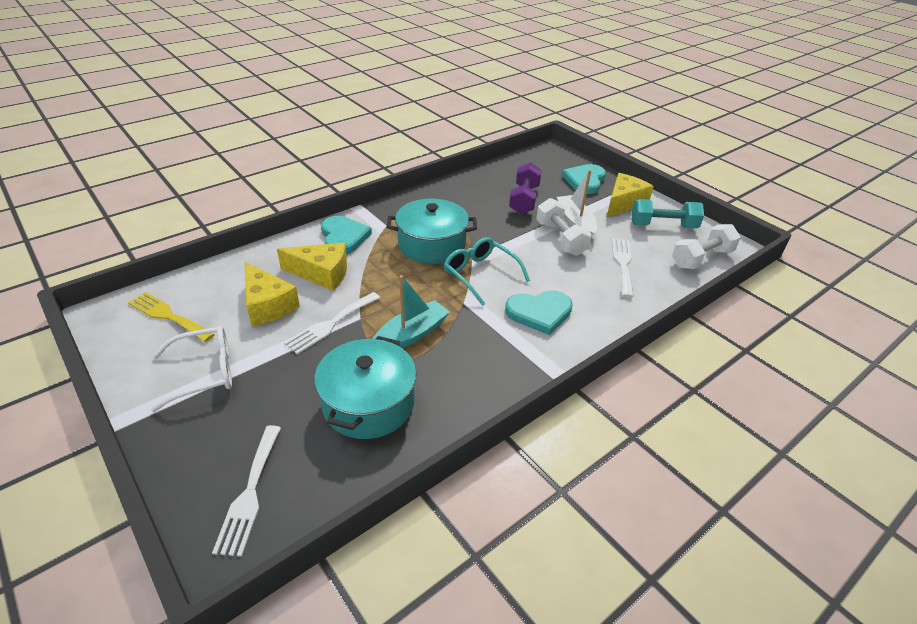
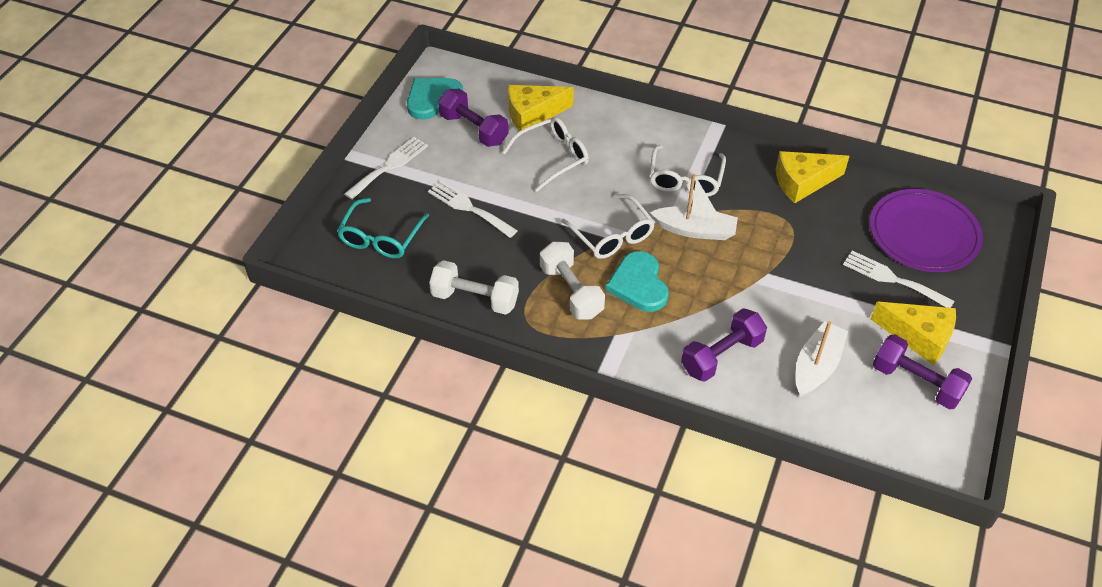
purple dumbbell: [509,162,542,214] = 1 -> [438,89,509,147] [681,308,767,382] [873,334,972,410] = 3
purple plate: none = 0 -> [870,189,983,272] = 1
turquoise boat: [373,275,450,348] = 1 -> none = 0
turquoise dumbbell: [631,199,704,228] = 1 -> none = 0
turquoise heart: [321,216,372,254] [505,290,573,335] [562,164,606,194] = 3 -> [407,78,463,120] [606,251,669,312] = 2
turquoise pot: [314,336,416,439] [387,198,477,264] = 2 -> none = 0
white boat: [557,170,597,237] = 1 -> [650,174,738,240] [795,321,848,397] = 2
white glasses: [151,326,232,412] = 1 -> [502,117,589,192] [561,194,655,259] [649,145,726,196] = 3
yellow fork: [128,292,215,342] = 1 -> none = 0

